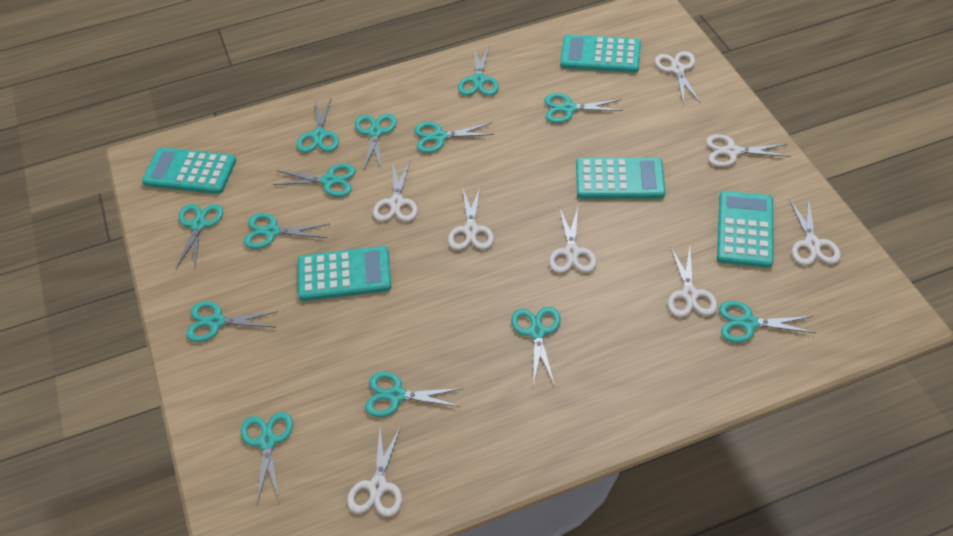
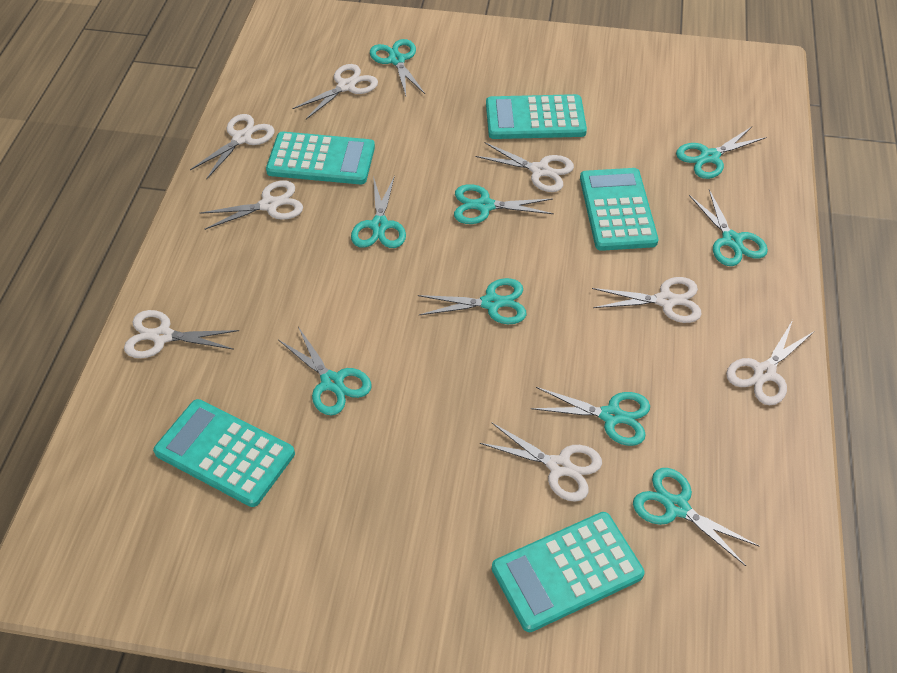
turquoise scissors: [176,204,223,268] [186,301,279,342] [240,412,293,504] [244,213,330,249] [273,164,356,197] [297,97,339,153] [355,114,396,171] [365,372,463,417] [414,122,494,153] [458,45,499,96] [511,307,561,386] [544,93,623,123] [719,301,816,343] = 13 -> [278,327,372,415] [351,175,406,248] [370,39,425,96] [418,278,527,324] [454,184,554,224] [531,387,650,446] [633,468,760,566] [676,127,767,179] [689,190,768,266] = 9

